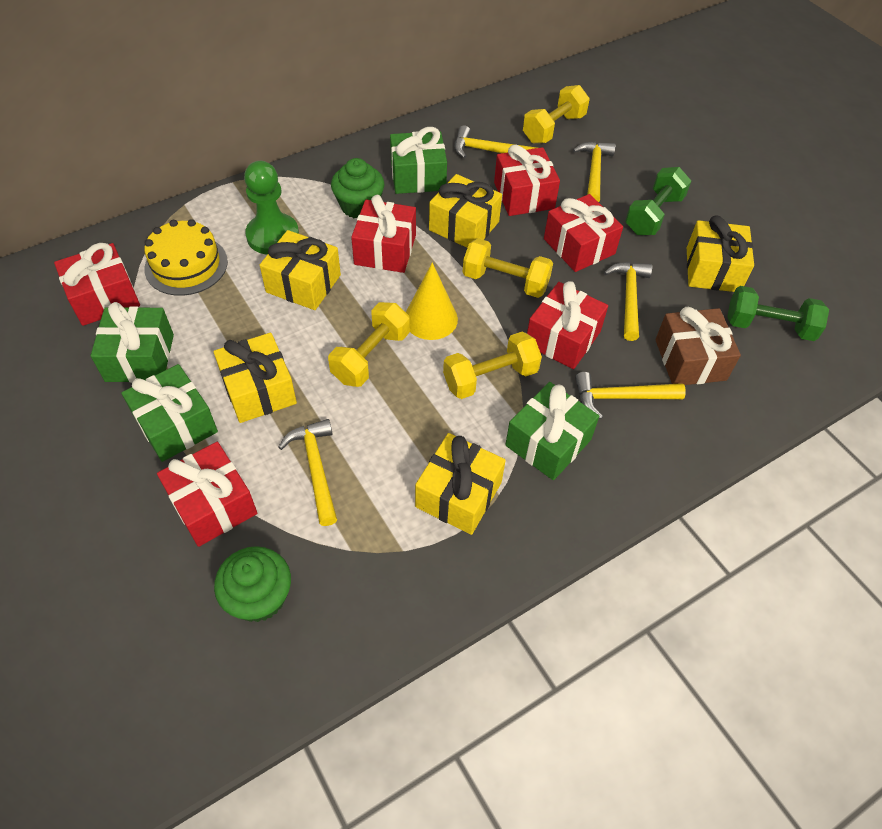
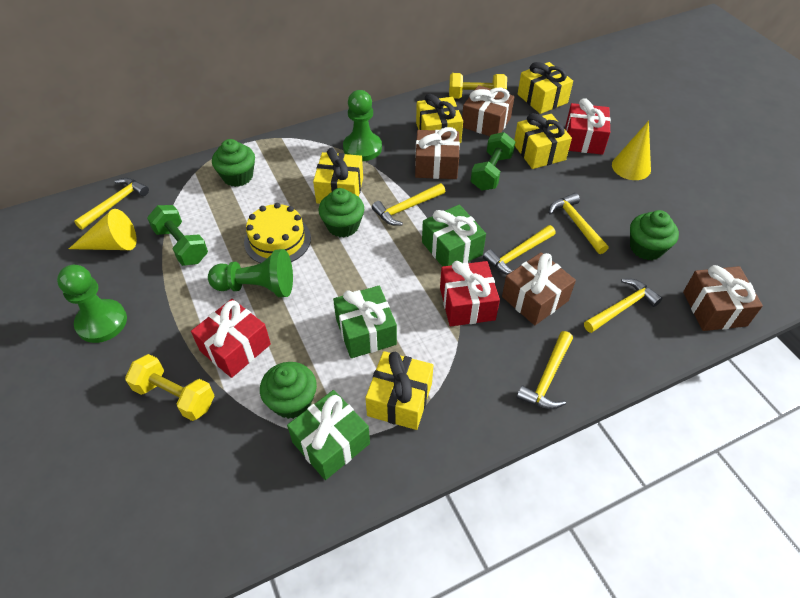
brown gift: [655,307,741,385] = 1 -> [415,127,460,179] [462,85,514,136] [502,252,576,325] [683,265,763,331] = 4
green cupcake: [214,546,291,622] [331,158,384,218] = 2 -> [212,139,255,187] [260,362,317,419] [318,188,364,238] [630,210,679,260] = 4
green gift: [91,302,174,383] [121,364,218,462] [390,127,447,194] [505,382,599,480] = 4 -> [287,390,370,480] [333,286,397,358] [422,205,486,267] = 3
green pawn: [244,161,299,255] = 1 -> [57,265,127,343] [208,249,293,297] [343,90,382,161] = 3
red gift: [54,243,140,326] [157,442,257,547] [351,195,416,273] [494,145,560,216] [527,281,608,369] [544,194,623,272] = 6 -> [191,299,271,378] [440,261,500,326] [565,98,611,155] = 3
yellow cone: [406,262,458,340] = 1 -> [69,209,137,250] [612,121,651,180] = 2
yellow dumbbell: [328,302,410,387] [443,332,542,399] [463,238,553,298] [523,85,590,143] = 4 -> [125,354,214,421] [449,73,507,99] = 2
yellow hammer: [278,419,337,526] [455,125,537,158] [573,142,616,202] [575,372,686,419] [604,262,652,341] = 5 -> [74,178,149,230] [372,183,445,225] [483,225,555,275] [517,331,573,409] [549,193,608,254] [584,279,662,333] = 6

